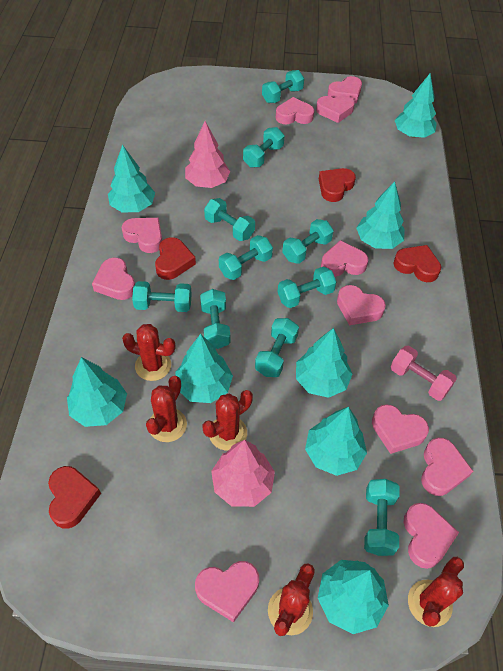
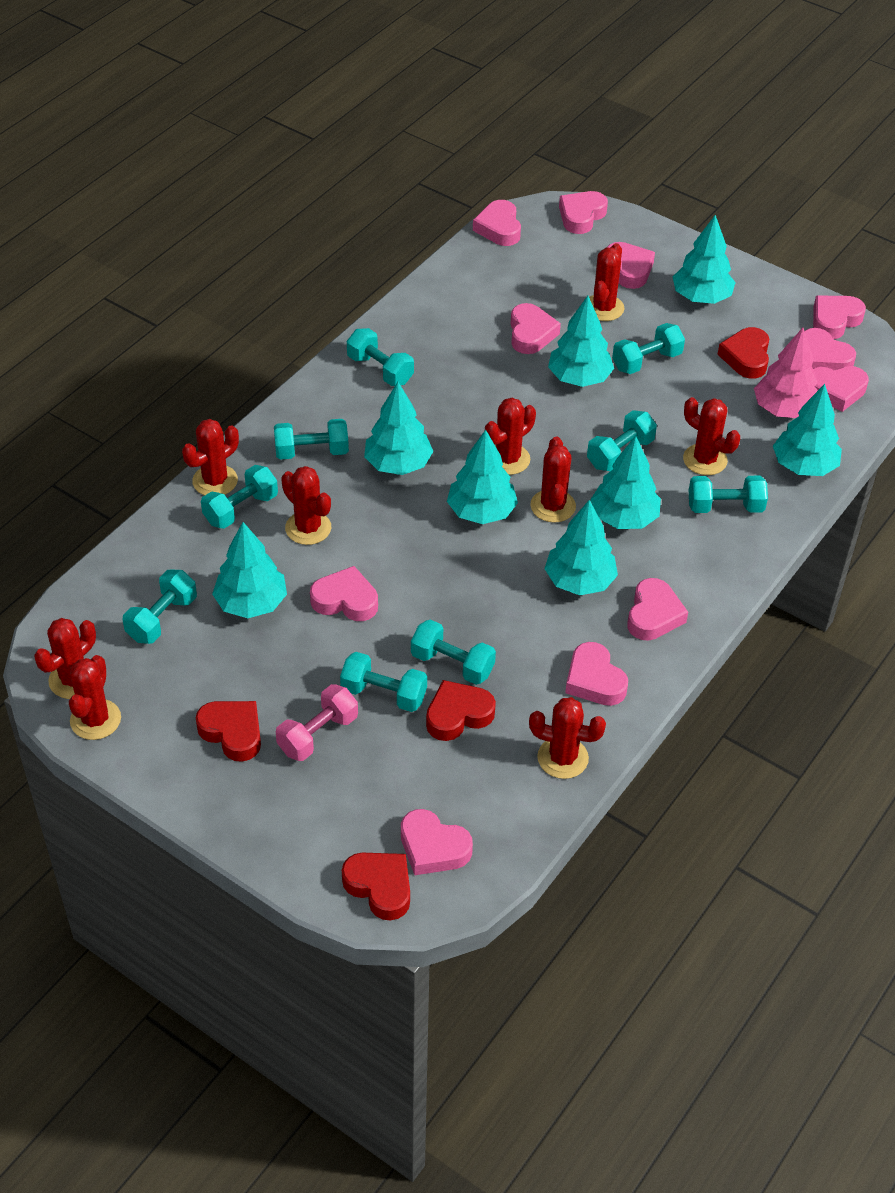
pink tree: [185,121,230,188] [211,440,275,507] = 2 -> [754,328,818,418] = 1
red cactus: [122,324,175,381] [146,376,187,442] [203,390,253,451] [268,563,315,636] [408,557,464,627] = 5 -> [34,618,96,699] [69,655,121,740] [182,419,239,495] [281,466,331,545] [485,398,536,475] [529,697,606,779] [530,437,576,523] [589,243,624,321] [683,397,740,475] = 9
turquoise dumbbell: [132,281,192,312] [200,289,230,349] [204,198,255,241] [219,235,273,280] [243,127,285,168] [255,318,299,377] [262,70,304,103] [278,266,336,308] [282,219,334,264] [364,479,399,556] = 10 -> [123,570,197,644] [201,465,278,529] [274,419,349,460] [340,652,427,712] [347,328,414,386] [411,619,496,685] [587,410,657,471] [612,323,685,374] [689,476,768,513] = 9

